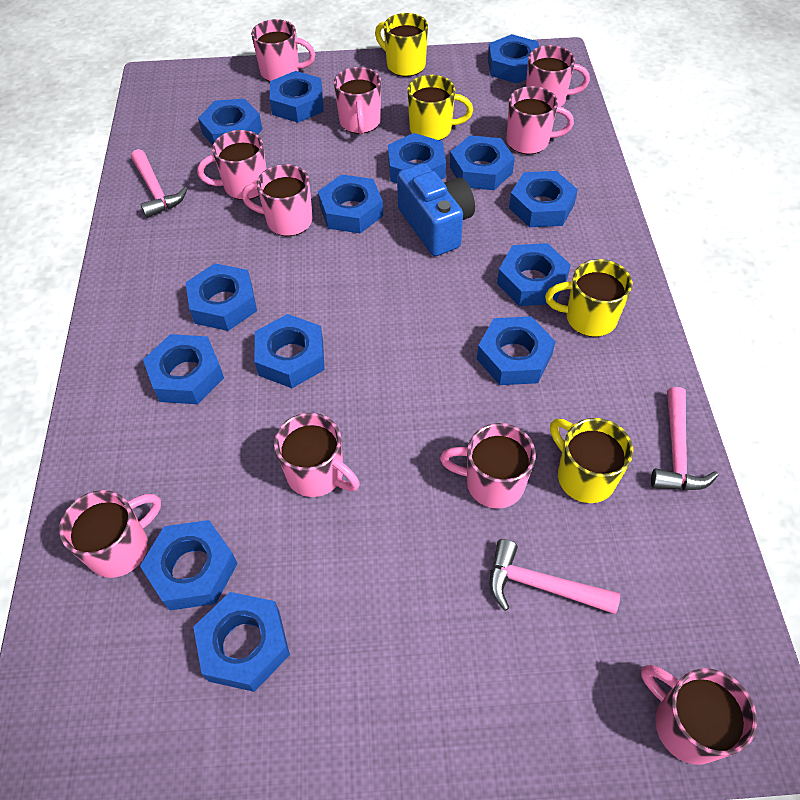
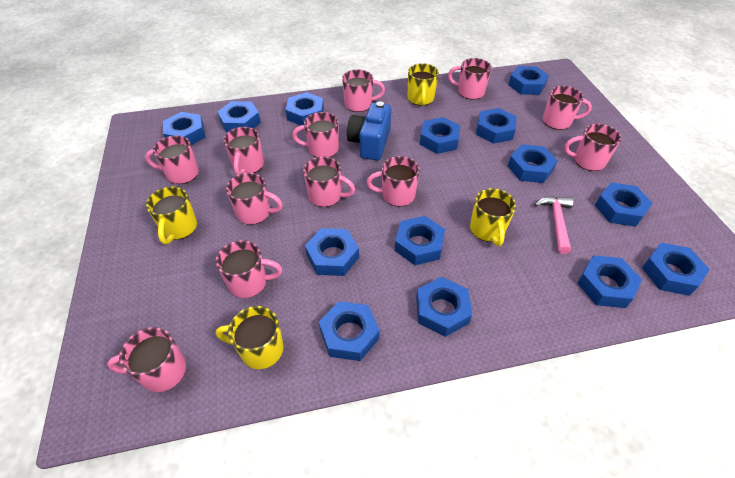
pink hammer: [131,149,187,218] [490,539,620,614] [651,387,719,490] = 3 -> [535,196,573,254] = 1
pink mug: [59,490,161,578] [197,130,267,200] [241,164,313,236] [251,19,315,82] [274,413,360,497] [334,67,381,134] [440,423,536,509] [506,86,574,154] [526,45,590,107] [641,665,757,765] = 10 -> [107,327,186,392] [145,135,199,184] [216,240,282,298] [223,127,264,175] [226,173,283,225] [292,112,339,157] [303,157,355,207] [342,69,385,112] [366,156,420,207] [448,58,492,100] [543,86,592,130] [564,124,622,171] = 12

